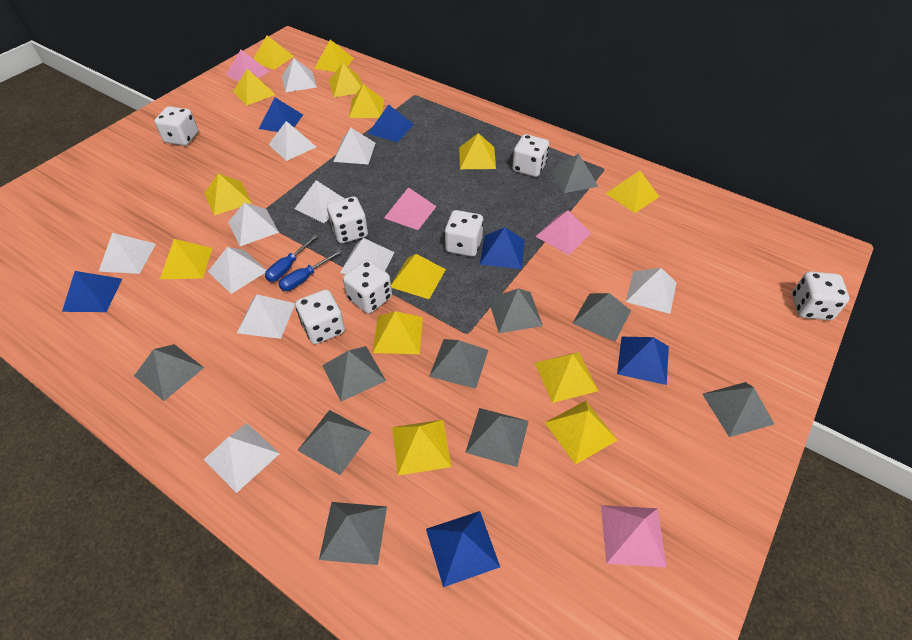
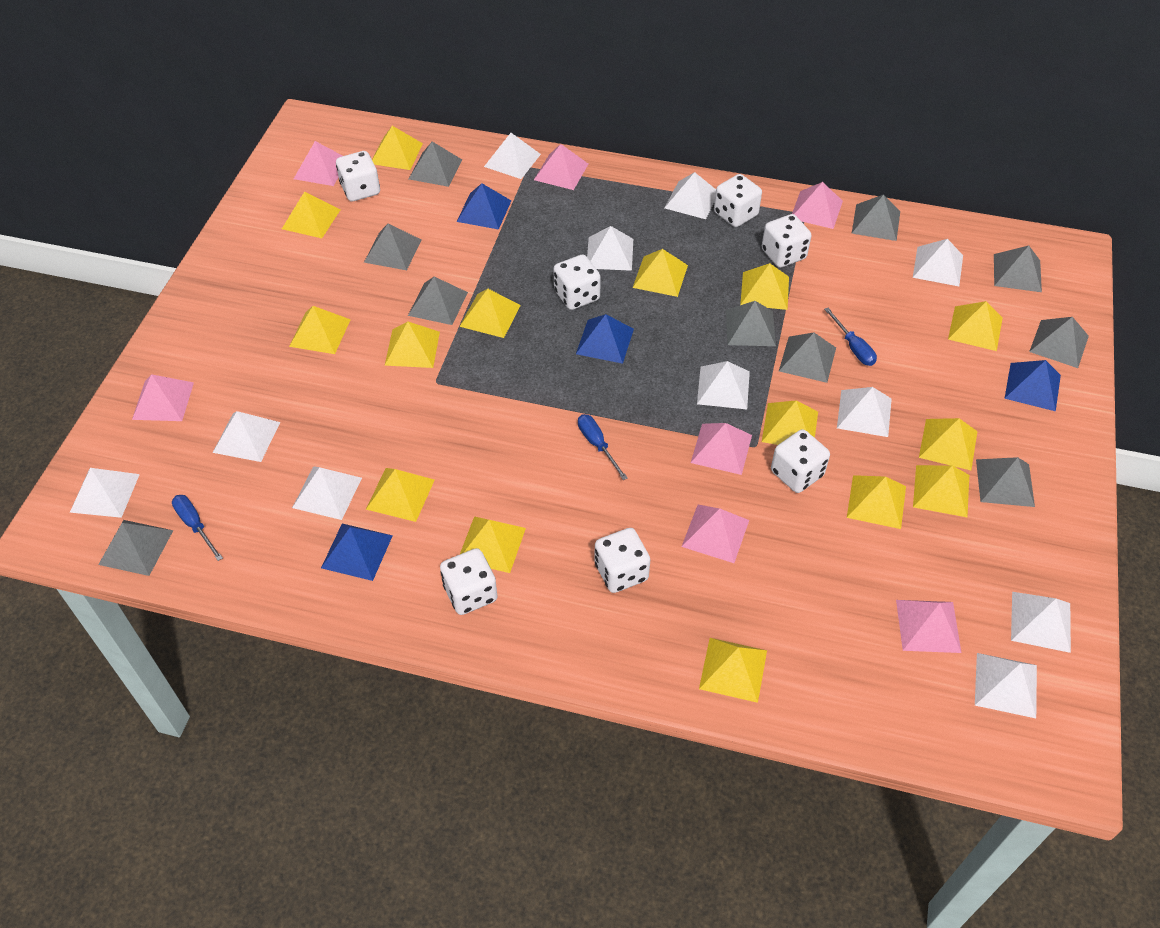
blue pyramid: [62,271,122,312] [259,97,303,132] [368,104,414,143] [426,511,500,587] [480,227,525,269] [617,337,669,385] = 6 -> [321,524,393,581] [457,183,511,230] [576,314,634,364] [1004,360,1061,411] = 4
blue screwdriver: [265,235,318,282] [279,250,342,291] = 2 -> [172,495,223,561] [578,414,628,480] [824,308,877,366] = 3
pink pyramid: [226,50,270,81] [384,187,437,230] [535,210,591,255] [601,505,667,567] = 4 -> [132,374,194,421] [294,141,342,186] [534,144,588,190] [682,505,749,563] [691,423,752,475] [792,182,843,229] [896,600,961,653] = 7
yellow pyramid: [160,239,212,279] [204,173,252,215] [233,69,276,106] [253,36,294,70] [314,40,354,72] [329,63,362,97] [349,84,384,118] [373,311,423,354] [391,254,446,299] [392,420,451,475] [459,133,496,169] [535,352,598,403] [545,401,618,465] [605,170,659,213] = 14 -> [282,191,341,238] [289,306,351,354] [366,468,435,522] [372,126,423,170] [385,322,440,368] [459,289,521,338] [460,516,526,573] [633,249,688,297] [699,638,767,703] [740,263,789,310] [762,400,818,445] [847,475,906,529] [913,465,969,517] [919,418,977,470] [948,301,1003,351] = 15

